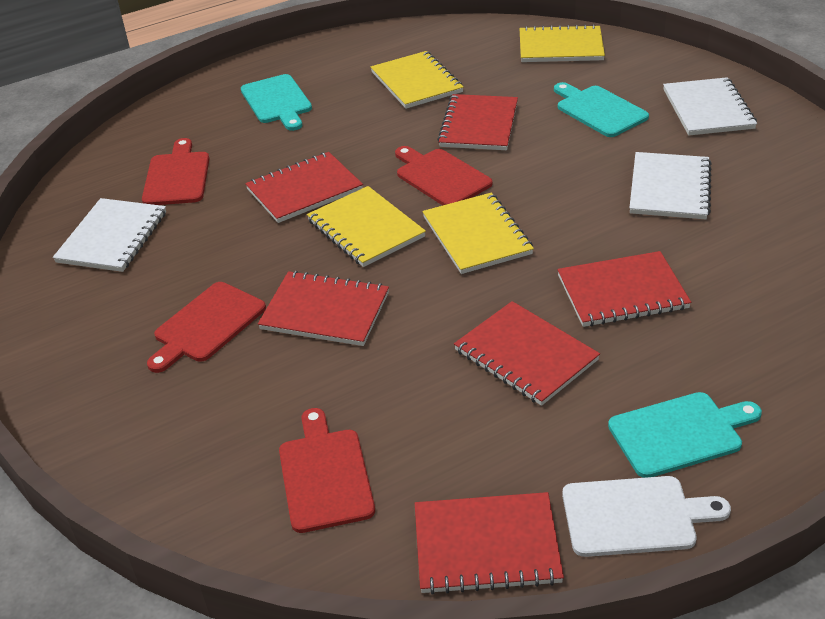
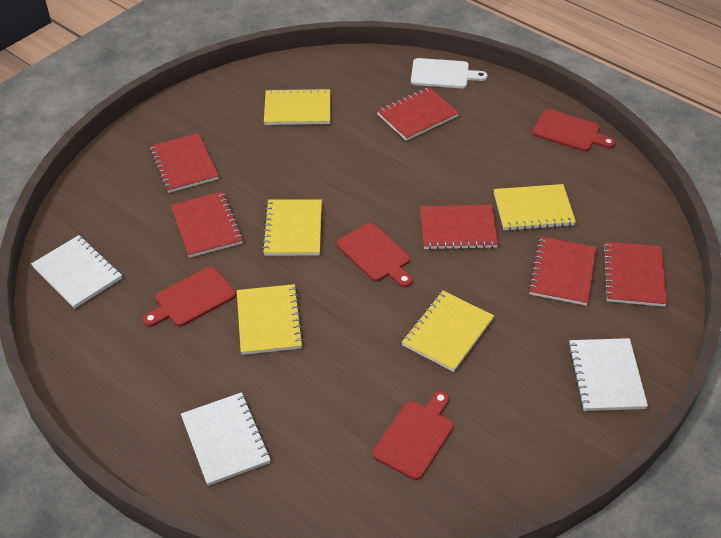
turquoise cutting board: [241,74,312,131] [554,82,649,137] [608,392,762,478] = 3 -> none = 0
yellow notebook: [307,186,426,267] [371,51,463,109] [423,193,534,274] [519,24,605,62] = 4 -> [237,284,304,355] [262,199,322,256] [264,88,330,125] [402,291,494,372] [494,184,576,231] = 5

